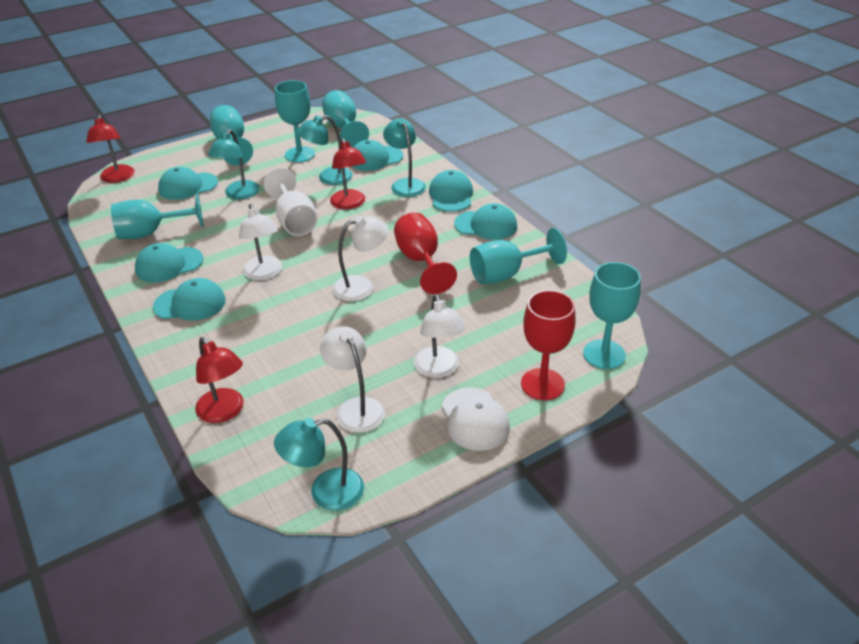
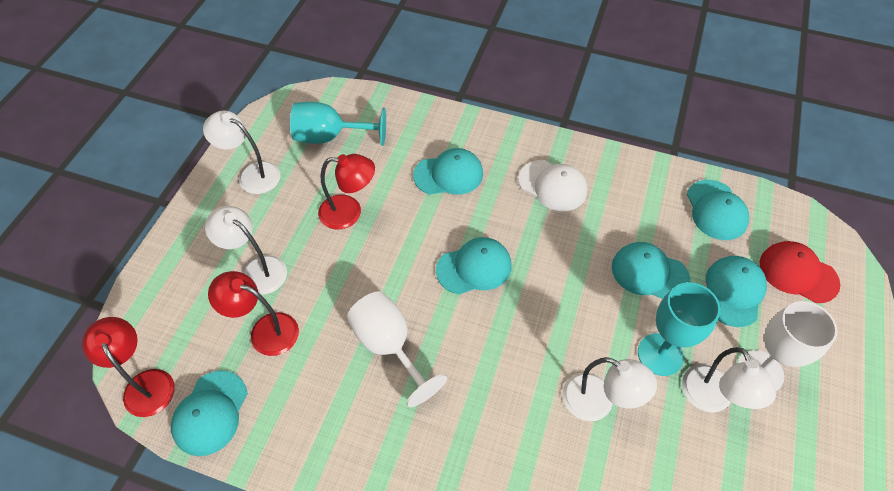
red cap: none = 0 -> [760,241,840,303] = 1
red goblet: [394,213,457,294] [521,290,576,400] = 2 -> none = 0
turquoise goblet: [111,193,204,239] [210,105,253,166] [275,80,315,163] [322,90,369,147] [470,228,567,285] [583,262,641,369] = 6 -> [290,102,386,146] [638,282,721,376] = 2
turquoise lamp: [208,129,260,199] [274,418,364,511] [297,115,353,185] [383,118,426,197] = 4 -> none = 0
white goblet: [263,167,318,236] = 1 -> [347,291,447,407] [737,301,838,391] = 2

